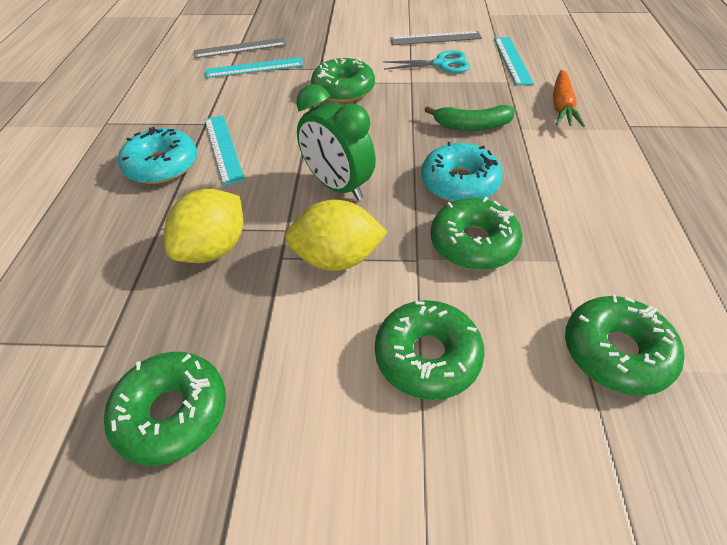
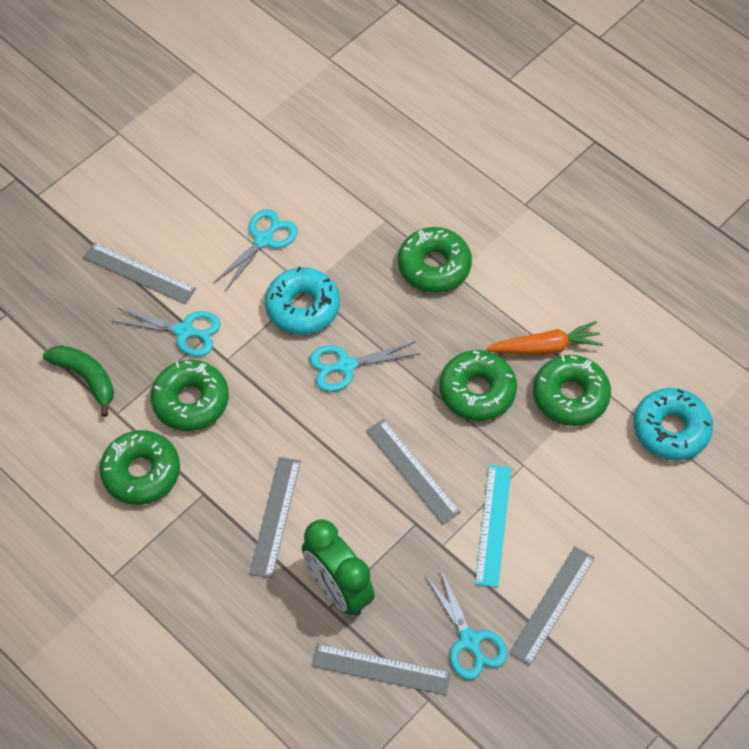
grey ruler: [194,38,286,58] [390,31,482,45] = 2 -> [83,243,196,304] [249,457,301,579] [311,644,451,695] [366,419,461,524] [509,546,595,666] = 5
turquoise ruler: [205,115,245,186] [206,57,303,78] [494,37,534,85] = 3 -> [475,465,512,587] = 1
turquoise scissors: [383,50,470,73] = 1 -> [112,308,221,357] [213,209,298,291] [310,341,419,392] [425,568,508,680] = 4
yellow lemon: [164,189,243,263] [285,200,388,271] = 2 -> none = 0

